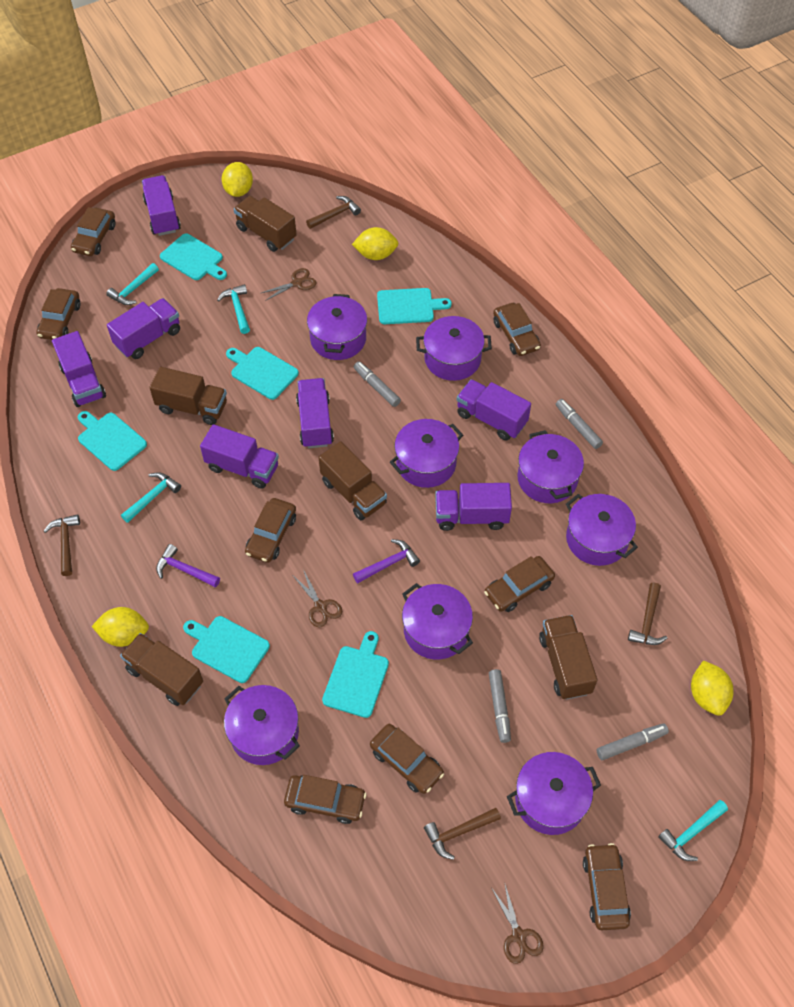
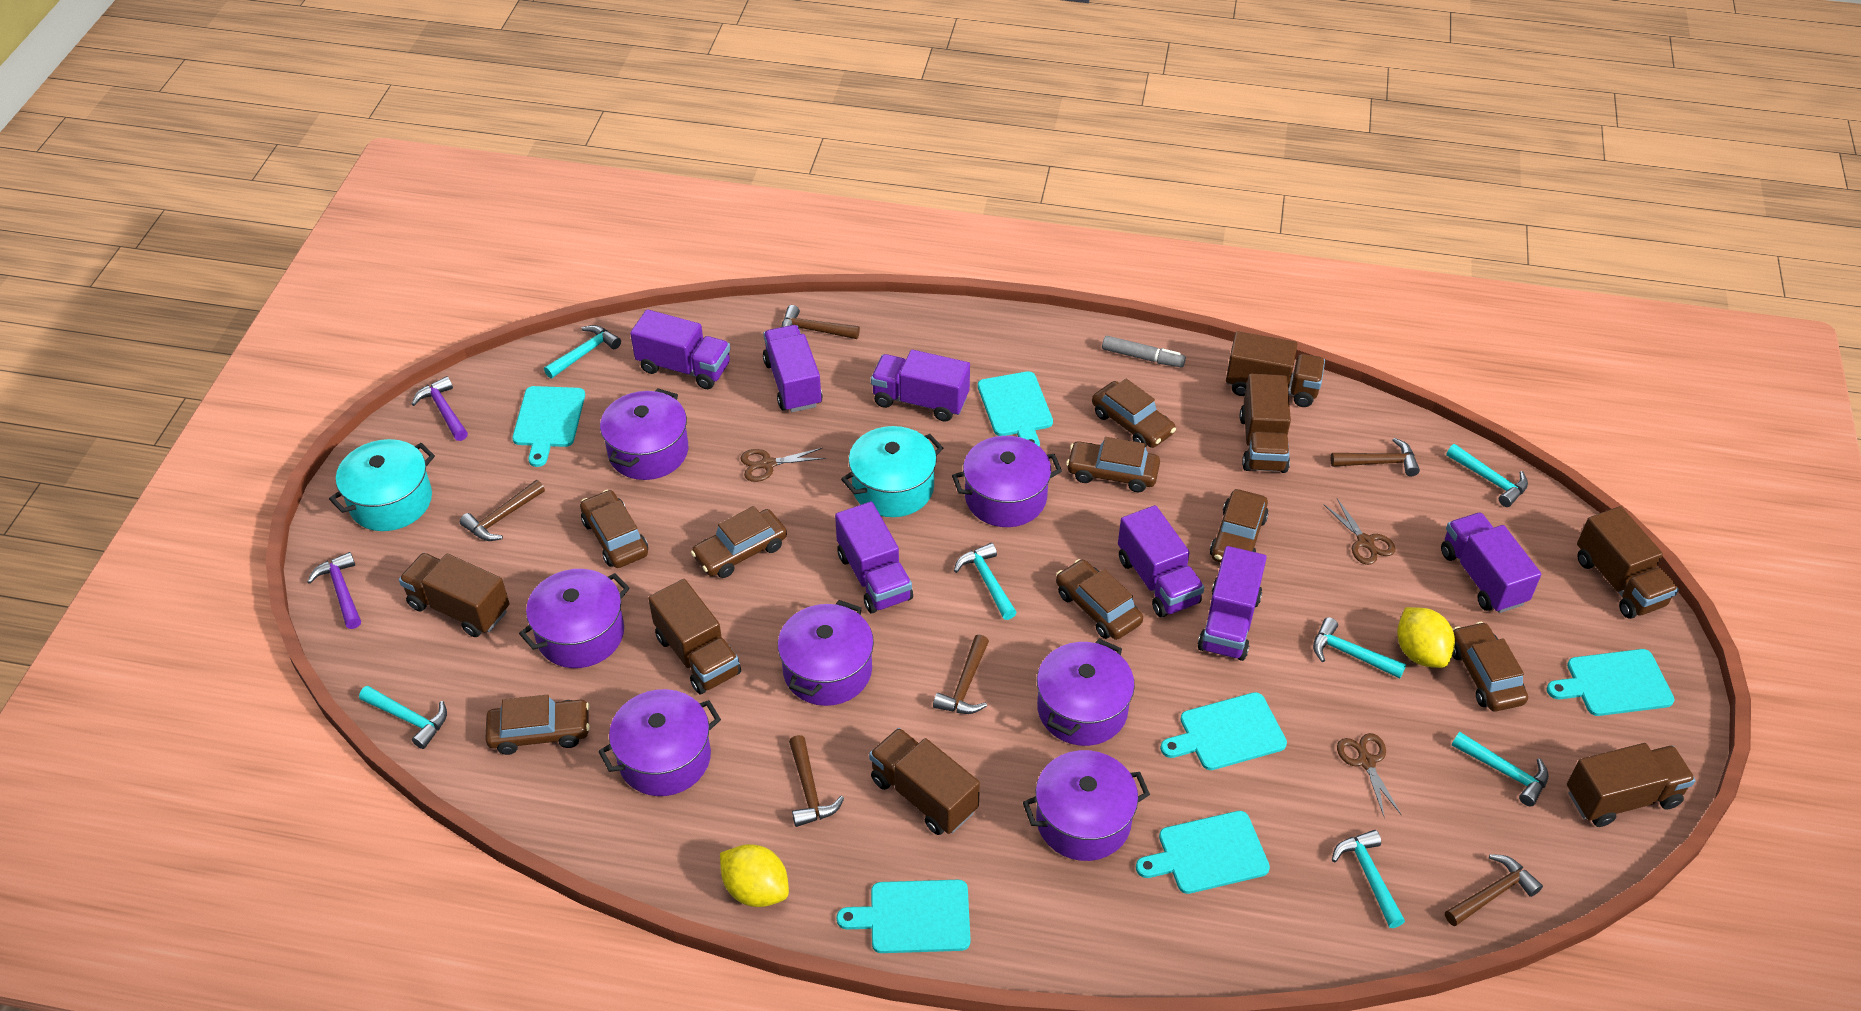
brown hammer: [44,514,80,576] [306,196,361,229] [424,808,501,860] [628,583,667,645] = 4 -> [460,480,545,541] [781,305,860,339] [789,735,844,827] [933,635,989,714] [1330,438,1420,476] [1445,854,1543,926] = 6
brown truck: [120,633,203,706] [150,367,227,425] [234,196,297,252] [318,441,387,520] [539,615,597,700] = 5 -> [399,553,510,637] [648,579,741,694] [869,728,980,835] [1226,331,1325,407] [1240,374,1291,473] [1567,743,1696,827] [1577,506,1679,619] = 7
grey marker: [354,361,401,407] [489,669,511,743] [556,399,603,449] [597,723,669,760] = 4 -> [1102,336,1186,367] = 1
purple pot: [224,685,300,765] [307,294,367,360] [390,419,463,488] [402,583,473,660] [416,316,492,381] [507,752,601,835] [518,430,584,503] [566,494,638,566] = 8 -> [519,569,630,668] [598,689,721,796] [600,389,688,480] [778,600,874,706] [952,436,1062,527] [1023,750,1150,861] [1037,639,1135,746] = 7
turquoise hammer: [106,263,159,305] [121,472,181,523] [217,284,250,334] [658,800,728,861] = 4 -> [359,686,447,749] [544,325,621,378] [954,543,1017,620] [1313,617,1406,679] [1332,830,1405,928] [1446,444,1528,507] [1452,732,1548,807] = 7
turquoise pot: none = 0 -> [329,439,435,531] [841,426,943,517] = 2
yellow lemon: [92,607,149,647] [222,162,253,197] [352,227,399,260] [691,660,734,716] = 4 -> [720,844,789,907] [1397,607,1455,668] = 2

